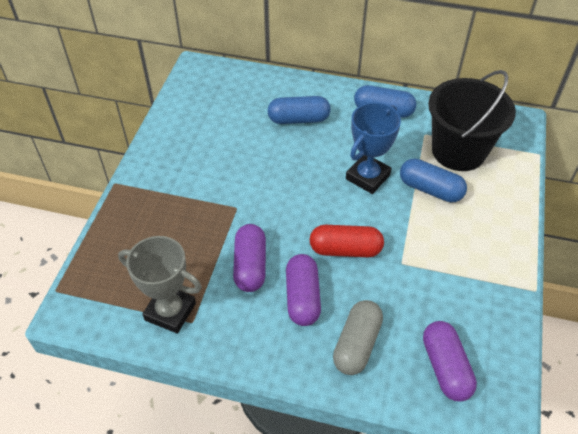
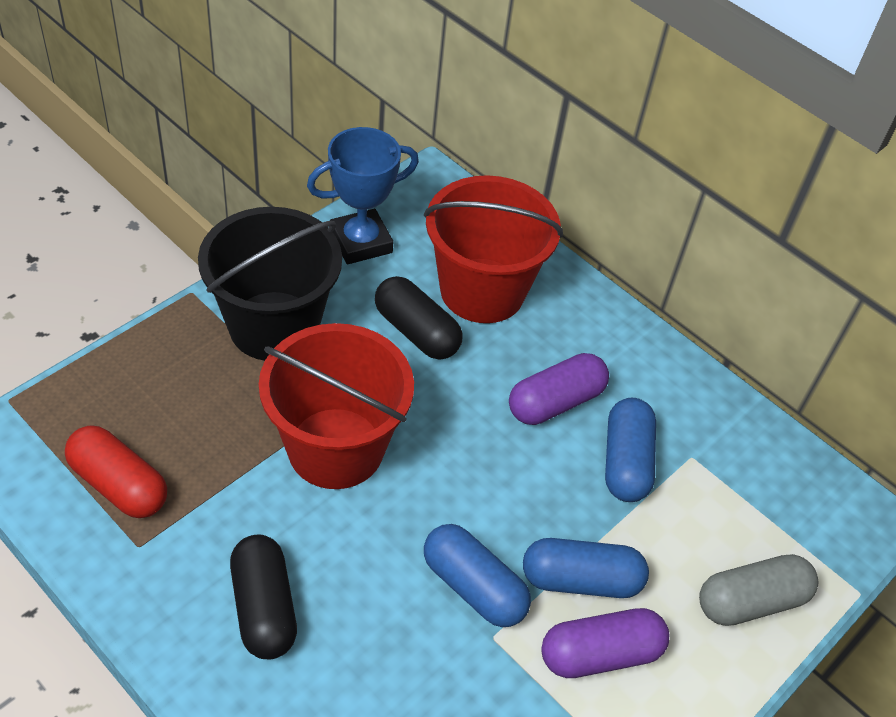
black capsule: none = 0 -> [230,534,297,659] [375,276,462,360] = 2
grey trophy: [118,236,202,334] = 1 -> none = 0
purple capsule: [233,224,266,292] [286,254,321,326] [423,321,477,401] = 3 -> [509,353,609,425] [541,608,669,678] = 2
red bucket: none = 0 -> [259,323,414,489] [424,175,563,323] = 2

